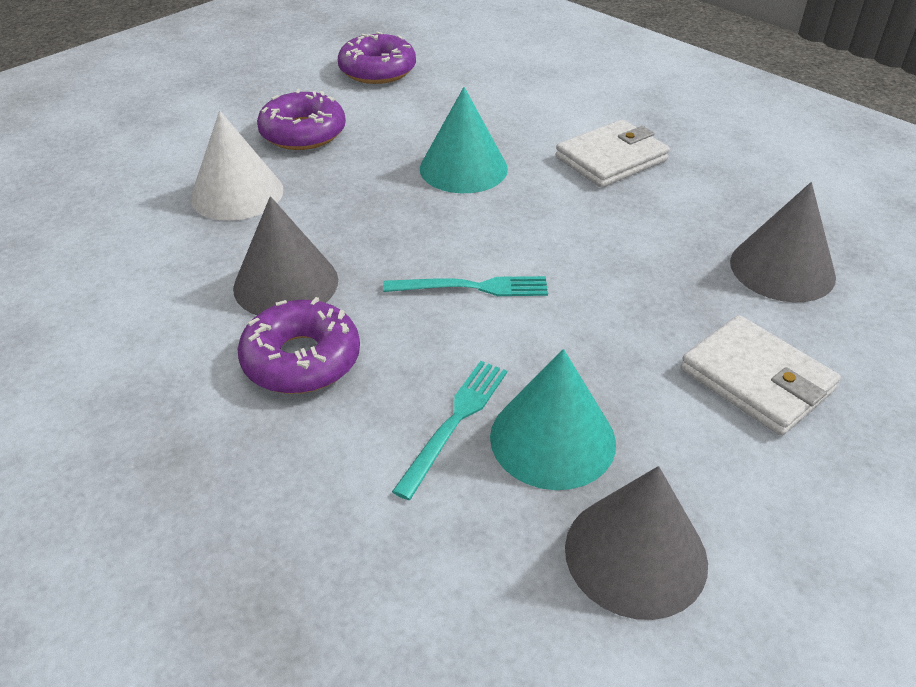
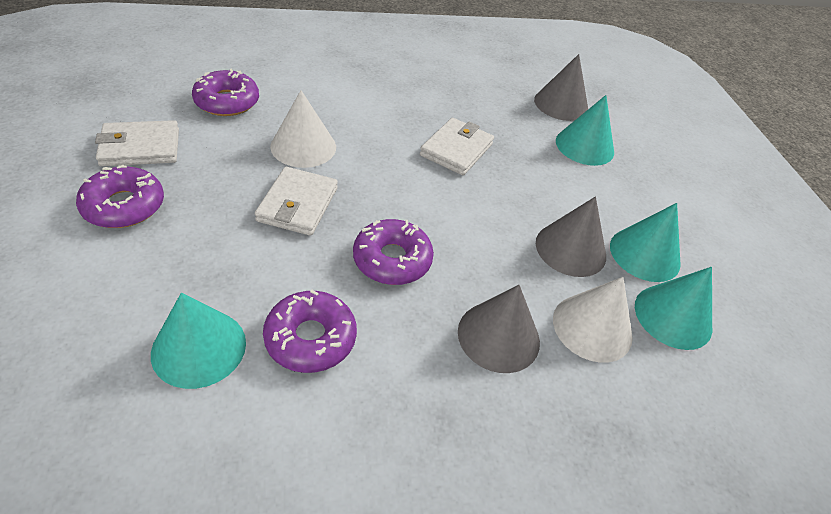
purple donut: [238,297,360,394] [257,89,346,150] [338,31,416,84] = 3 -> [76,165,164,228] [192,68,259,116] [263,290,357,373] [353,219,434,285] = 4
turquoise cone: [420,87,508,193] [490,349,616,490] = 2 -> [151,293,246,389] [556,95,614,166] [610,203,681,282] [635,267,712,350] = 4
turquoise fork: [383,276,548,296] [392,361,507,500] = 2 -> none = 0
white cone: [190,111,283,221] = 1 -> [270,90,336,168] [553,277,633,363] = 2
white wallet: [555,119,670,188] [680,315,841,436] = 2 -> [95,120,179,166] [255,167,338,236] [420,118,494,175] = 3

